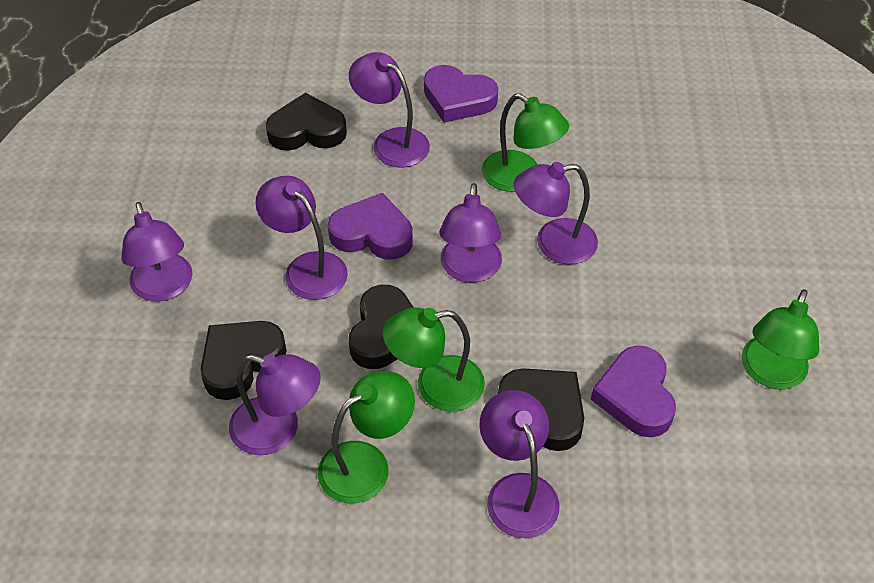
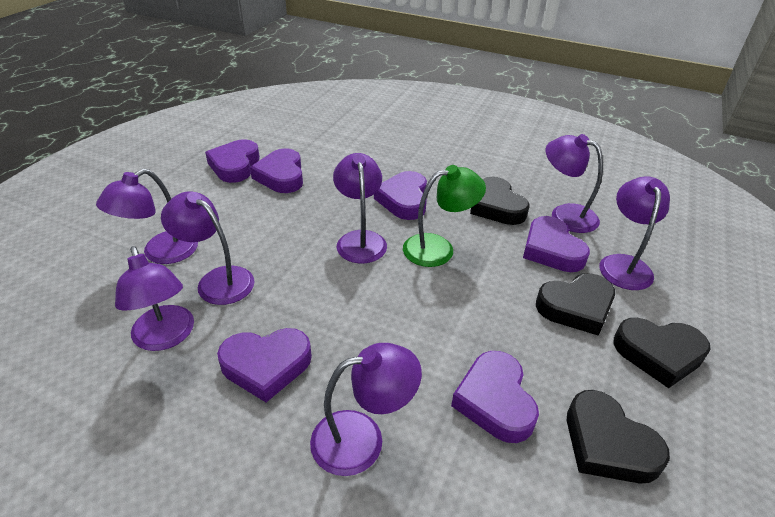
green lamp: [318,371,415,504] [382,307,485,412] [482,93,569,192] [742,289,819,390] = 4 -> [403,165,486,267] = 1
purple heart: [328,193,413,260] [424,65,498,123] [591,346,676,438] = 3 -> [205,140,260,183] [217,328,312,402] [250,148,303,193] [374,171,427,220] [451,351,539,443] [523,216,590,272] = 6

